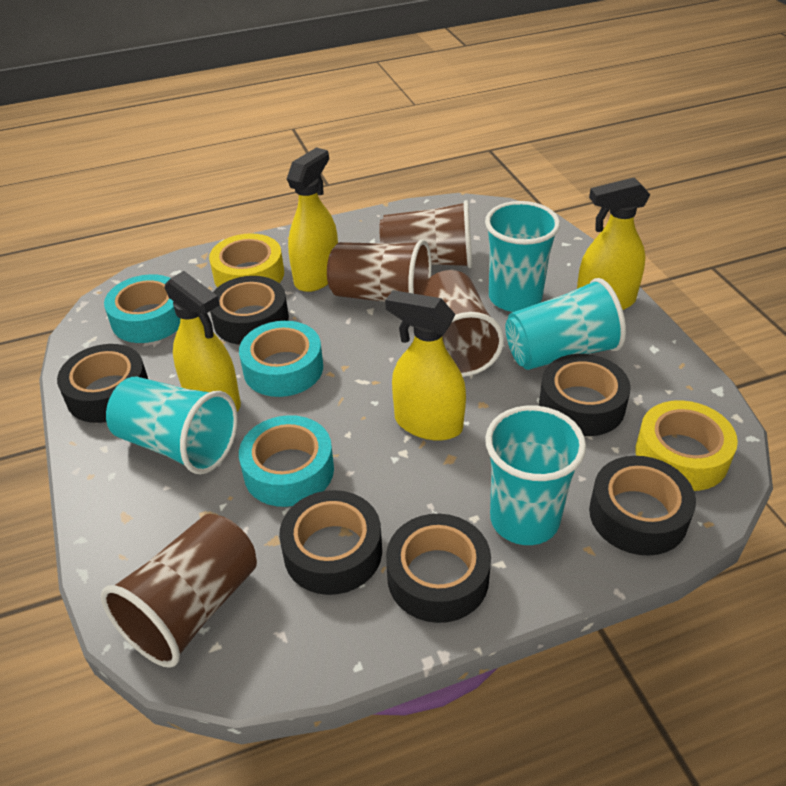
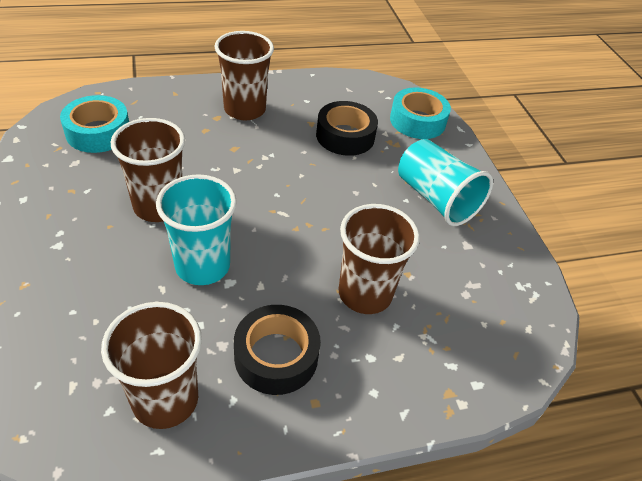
black tape: [57,344,148,423] [210,276,289,345] [279,490,382,595] [386,514,491,623] [539,354,631,436] [589,456,696,556] = 6 -> [234,305,321,395] [316,101,378,156] = 2
turquoise cup: [106,377,238,474] [485,201,560,312] [485,406,586,545] [505,278,626,370] = 4 -> [156,174,237,285] [398,139,493,226] = 2
turquoise tape: [104,274,180,343] [239,321,323,397] [239,415,334,507] = 3 -> [60,95,129,153] [390,87,451,139] = 2
yellow spray bottle: [165,271,241,412] [287,147,338,292] [385,290,466,441] [577,178,650,310] = 4 -> none = 0
yellow tape: [209,233,284,288] [635,400,738,491] = 2 -> none = 0

